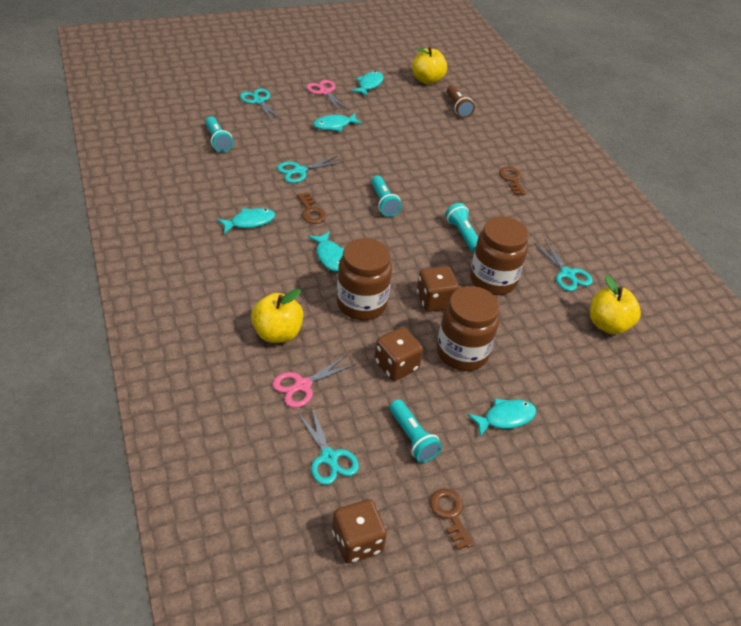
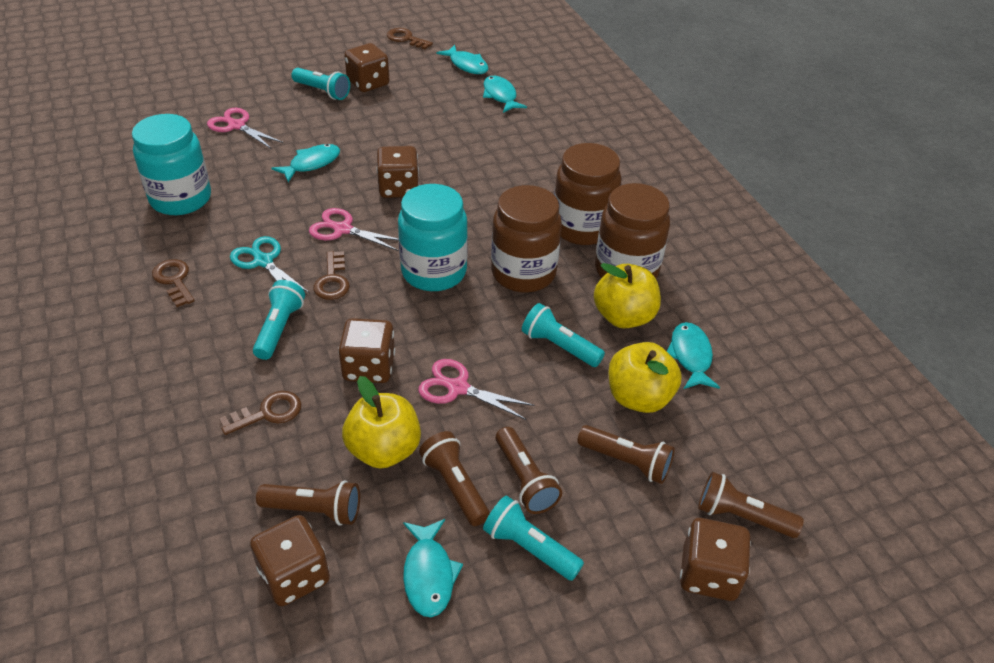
brown dice: [332,499,387,564] [374,327,423,381] [417,266,459,312] = 3 -> [250,515,330,606] [338,318,395,383] [344,43,390,92] [377,146,419,198] [680,518,751,601] = 5
brown flashlight: [447,85,475,118] = 1 -> [256,480,360,525] [419,431,490,526] [496,427,562,514] [577,425,675,484] [698,472,804,538] = 5
brown key: [297,192,326,224] [430,489,474,550] [499,167,526,195] = 3 -> [152,259,195,307] [219,391,301,435] [314,251,350,300] [387,28,433,49] = 4
pink scissors: [272,355,356,408] [306,80,349,112] = 2 -> [207,108,283,149] [309,208,399,251] [418,359,534,420] = 3
turquoise jar: none = 0 -> [132,114,211,215] [398,184,468,291] = 2
turquoise scissors: [240,88,283,121] [277,156,343,183] [297,407,359,485] [534,240,593,291] = 4 -> [230,236,310,293] = 1

